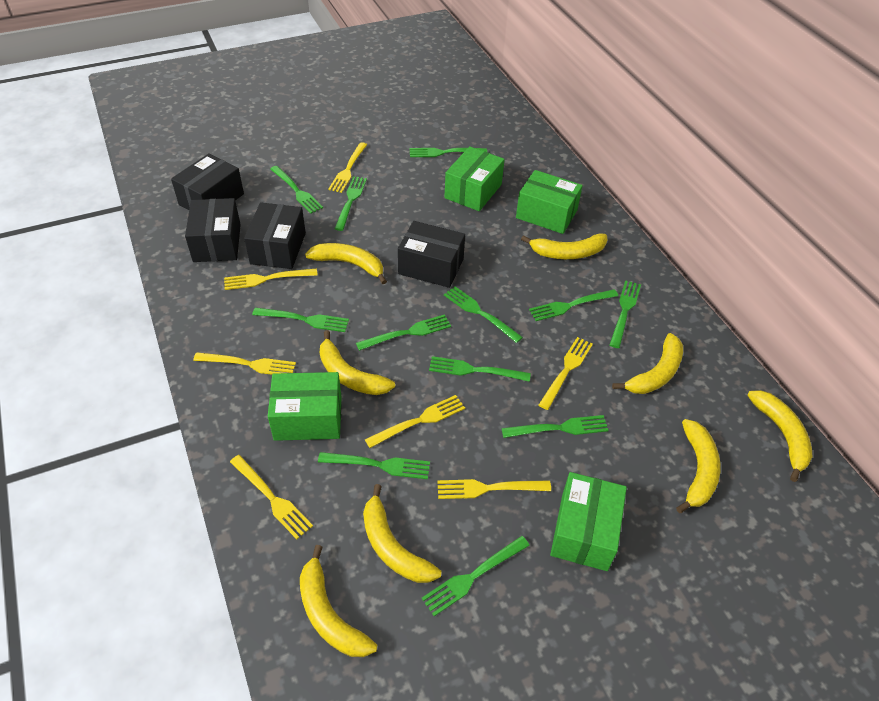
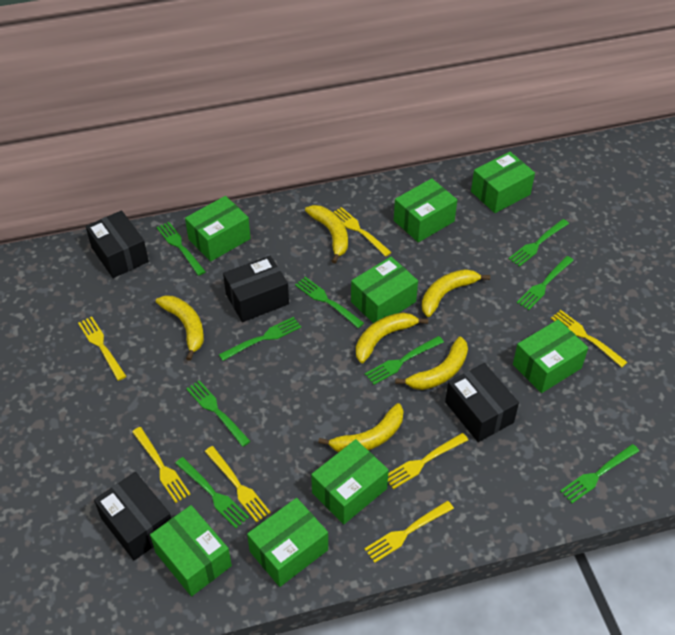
green box: [268,372,342,441] [444,146,505,211] [516,170,583,234] [550,472,627,571] = 4 -> [150,505,232,597] [185,196,251,261] [247,498,328,587] [311,439,389,524] [351,257,418,323] [394,178,457,242] [471,152,535,213] [513,319,588,393] = 8
green fork: [252,308,349,332] [270,166,323,214] [318,452,430,479] [335,176,367,231] [356,314,451,351] [410,148,487,157] [422,536,530,616] [429,356,531,382] [444,286,523,343] [501,415,609,438] [529,289,618,321] [610,280,641,348] = 12 -> [156,222,206,276] [175,457,249,528] [186,380,250,447] [218,317,301,361] [295,277,364,328] [365,336,444,385] [508,219,569,267] [517,256,574,310] [560,444,639,503] = 9
yellow banana: [300,545,377,657] [305,243,387,284] [320,330,395,395] [363,484,441,583] [521,234,607,259] [612,333,683,394] [676,419,720,513] [747,390,812,482] = 8 -> [156,295,204,361] [305,205,348,263] [318,403,404,452] [356,312,428,363] [395,337,468,390] [422,269,490,317] = 6

